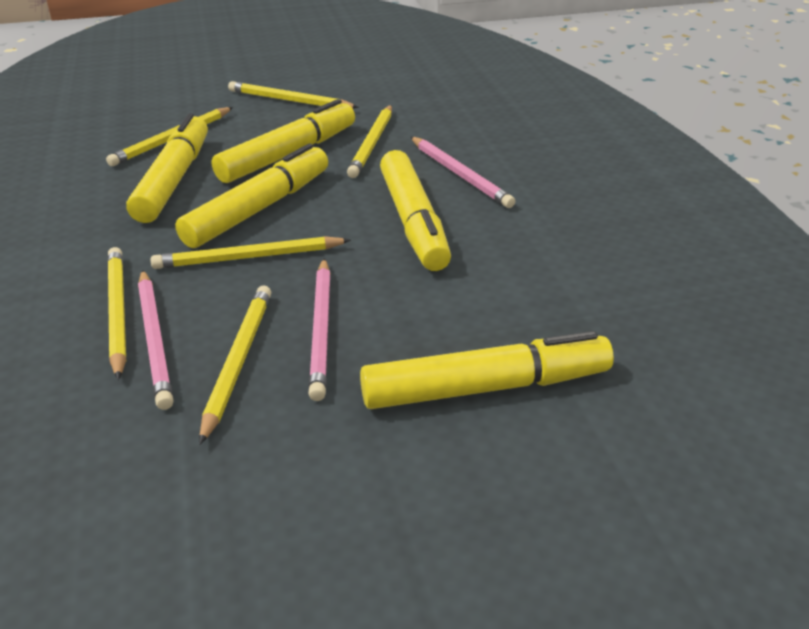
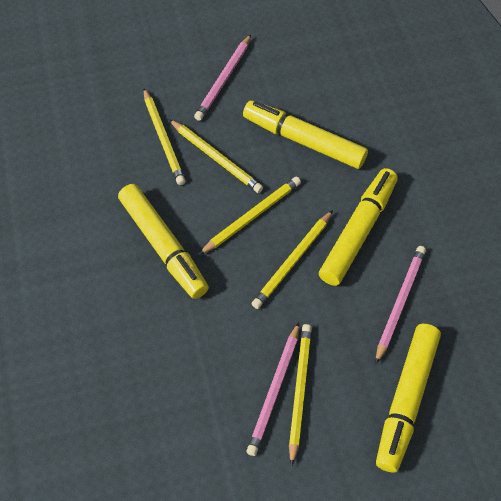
yellow marker: [126,113,208,223] [175,144,328,248] [212,99,355,183] [360,331,614,409] [380,150,451,271] = 5 -> [118,184,209,299] [243,100,368,169] [319,168,398,286] [376,324,441,473] = 4
yellow pencil: [106,107,233,166] [108,247,126,380] [151,236,351,269] [199,286,271,445] [228,81,359,109] [347,105,392,178] = 6 -> [144,88,185,185] [169,119,263,193] [199,177,301,255] [251,210,333,309] [289,324,312,466] = 5

